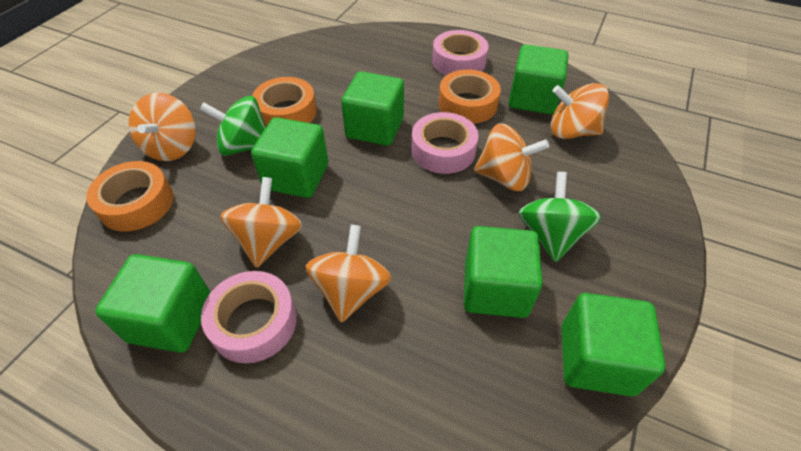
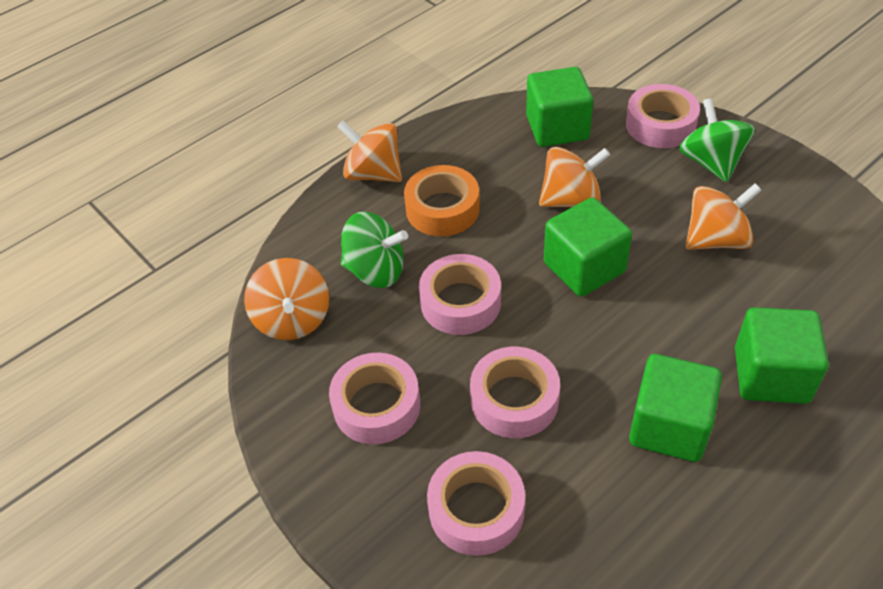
green cube: [95,254,211,353] [251,117,328,198] [341,71,404,146] [464,226,543,318] [509,44,568,114] [562,293,665,396] = 6 -> [526,67,593,147] [544,198,632,297] [629,354,722,462] [735,307,829,404] = 4
orange spinning top: [129,93,196,161] [220,177,302,268] [306,225,391,323] [474,123,549,191] [551,83,609,139] = 5 -> [244,258,329,340] [337,121,402,182] [539,147,610,208] [686,183,762,250] = 4
orange tape: [86,161,174,232] [252,77,317,127] [439,70,501,124] = 3 -> [404,165,480,236] = 1
pink tape: [201,271,297,363] [412,112,479,174] [432,30,489,75] = 3 -> [329,353,420,444] [419,254,501,335] [427,451,525,556] [470,347,560,438] [626,84,700,148] = 5

